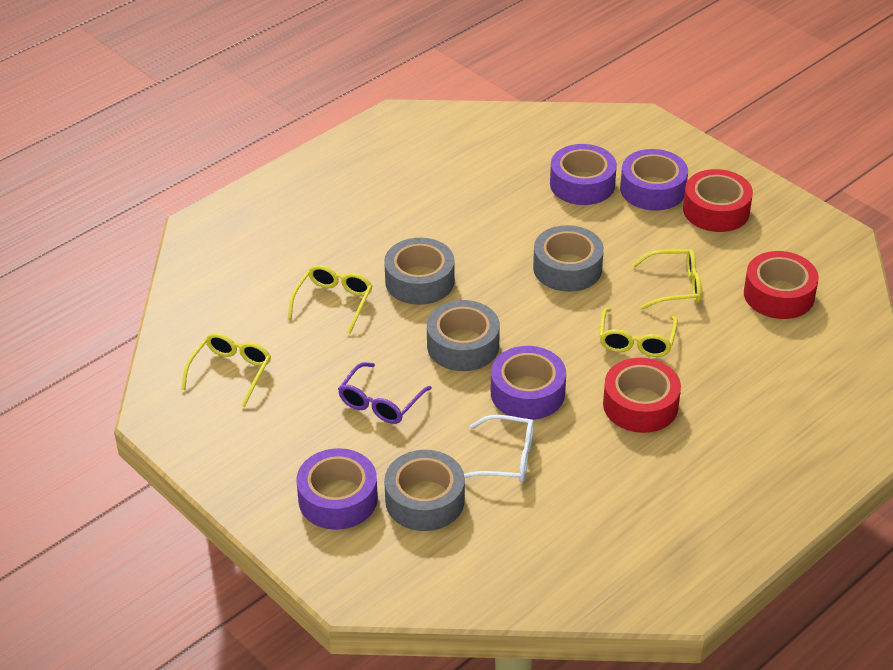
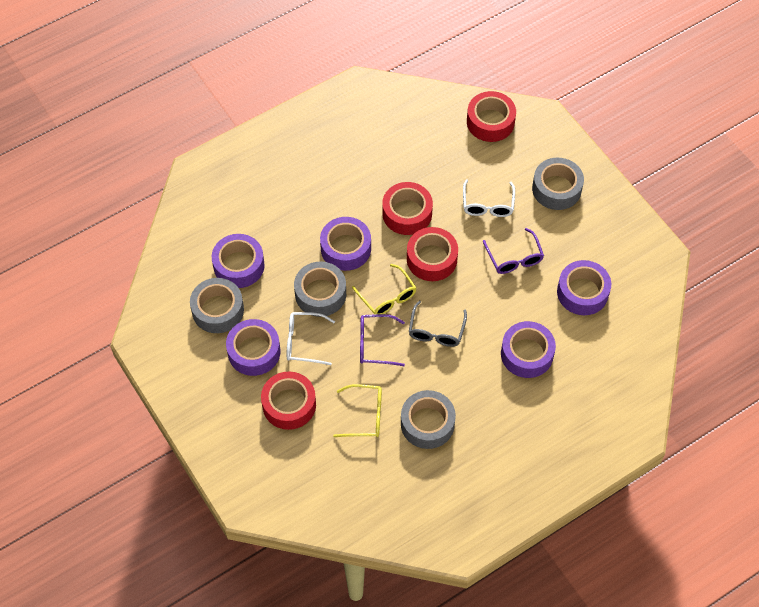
grey glasses: none = 0 -> [409,300,467,347] = 1
purple glasses: [338,362,432,424] = 1 -> [360,314,405,366] [483,228,544,274] = 2
purple tape: [297,448,378,530] [491,346,566,420] [550,144,617,205] [620,149,688,211] = 4 -> [212,234,265,288] [226,319,280,376] [320,217,371,271] [501,321,556,378] [557,260,611,315] = 5
red tape: [603,358,681,433] [683,169,753,232] [744,251,819,319] = 3 -> [261,371,316,430] [382,182,433,235] [407,227,458,281] [467,91,516,142] = 4
white glasses: [464,415,534,482] = 1 -> [287,312,335,365] [463,179,515,217] = 2
yellow glasses: [181,333,271,407] [288,265,372,334] [599,308,678,357] [632,249,701,309] = 4 -> [333,384,382,437] [352,264,416,314] = 2

